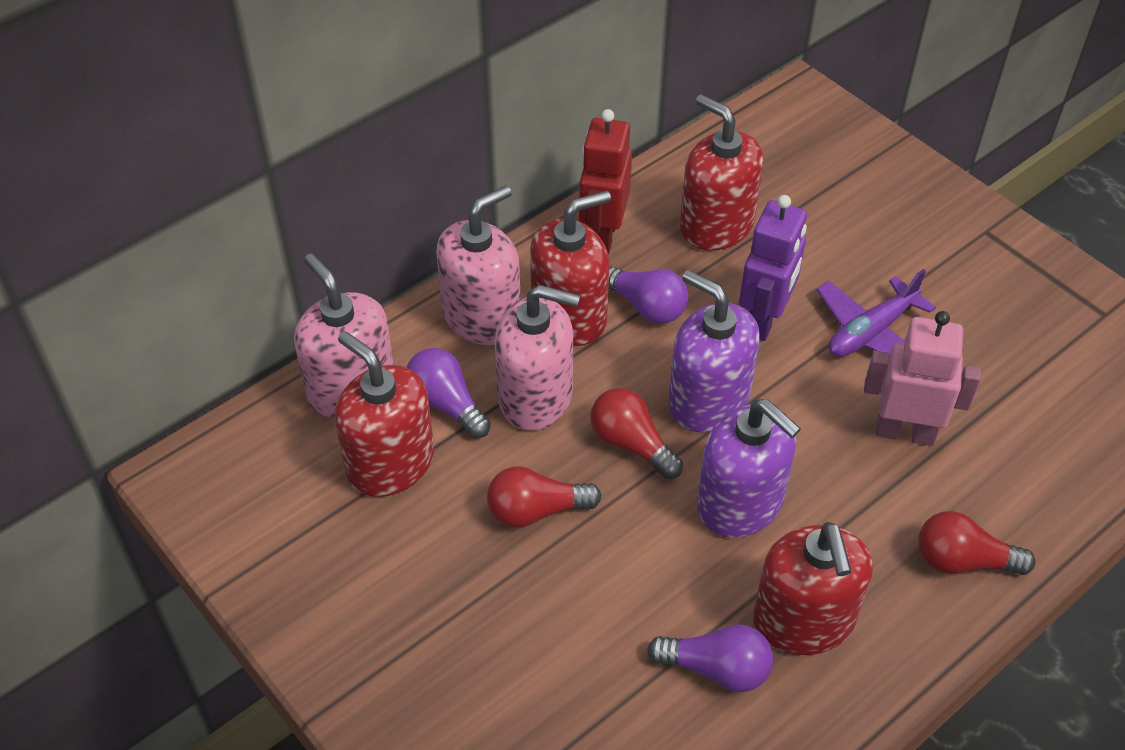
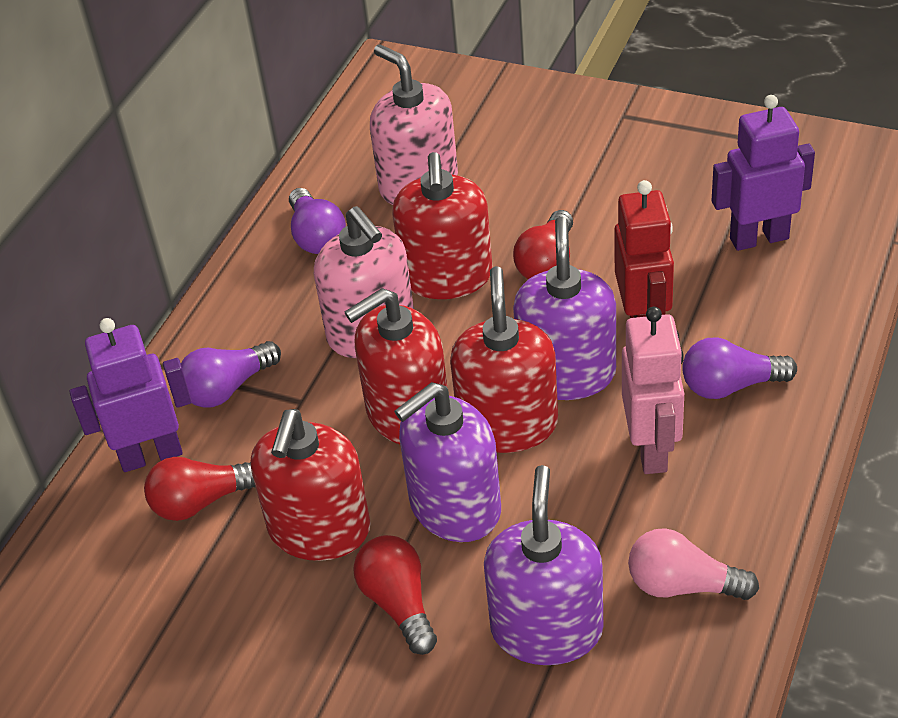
pink light bulb: none = 0 -> [628,528,759,600] = 1
pink soap dispenser: [294,253,394,418] [436,185,521,345] [494,285,580,431] = 3 -> [314,206,414,358] [370,44,458,205] = 2
purple plane: [816,269,936,358] = 1 -> none = 0
purple robot: [739,195,807,341] = 1 -> [70,318,192,472] [712,95,815,251] = 2
purple soap dispenser: [668,270,760,433] [697,399,801,538] = 2 -> [394,382,501,542] [484,465,603,665] [513,216,616,400] = 3

